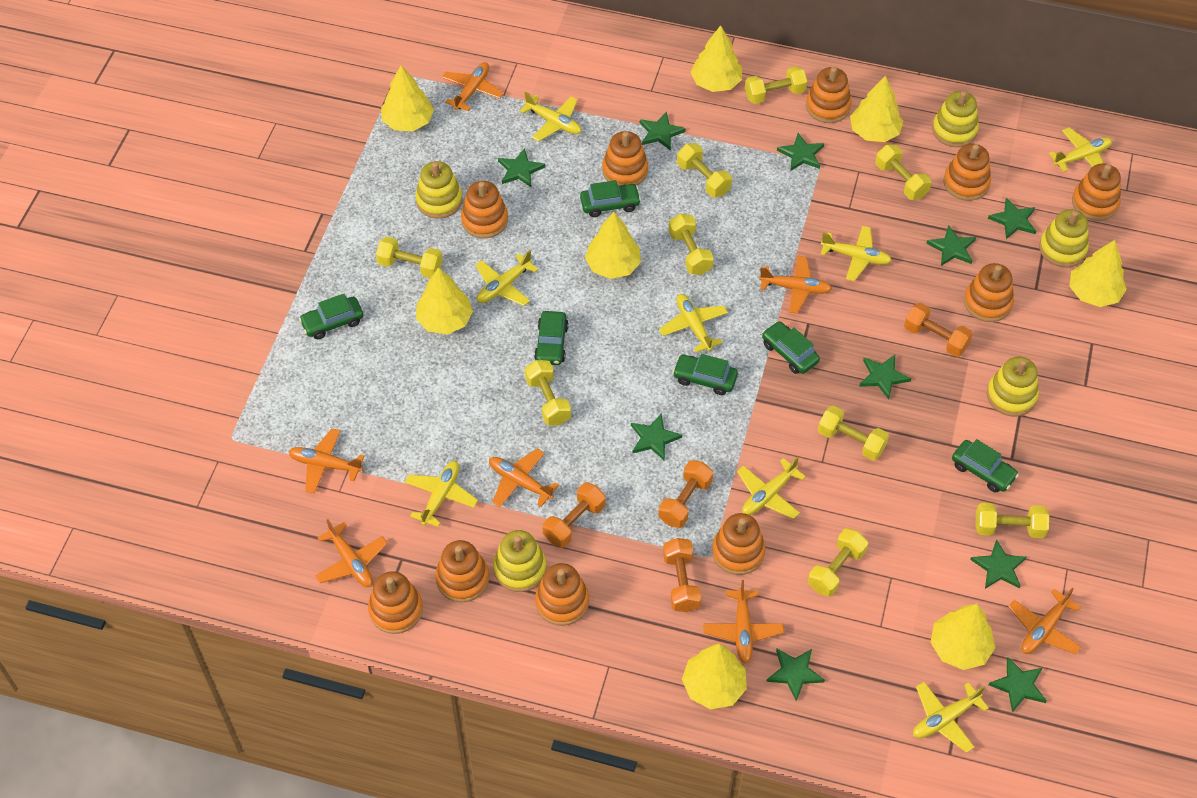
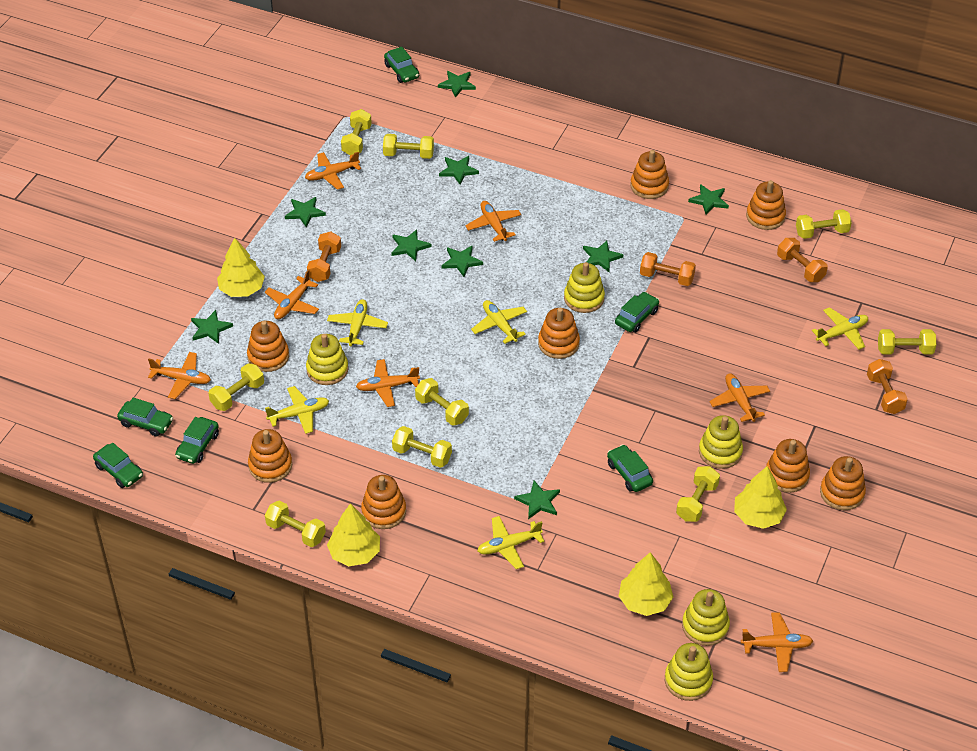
green star: [498,148,545,187] [631,414,682,461] [640,112,686,151] [766,649,825,701] [777,133,824,171] [859,355,911,400] [926,225,976,266] [970,539,1027,589] [988,198,1036,239] [989,657,1047,712] = 10 -> [191,310,233,344] [285,197,326,228] [391,229,431,261] [438,71,476,98] [439,156,479,185] [442,246,483,277] [514,480,560,519] [583,241,623,272] [688,184,729,215] = 9
orange stacking toy: [368,571,423,634] [435,540,489,603] [461,181,508,238] [535,563,589,626] [602,131,648,186] [712,513,765,575] [806,67,851,123] [943,144,991,201] [964,263,1014,322] [1072,163,1121,221] = 10 -> [247,321,289,372] [248,429,292,483] [361,475,406,529] [538,308,580,359] [630,150,669,199] [746,180,786,230] [766,439,810,493] [820,456,866,510] = 8
yellow plane: [405,461,478,527] [475,250,539,306] [520,91,581,141] [659,294,728,353] [737,457,806,519] [821,226,892,281] [913,682,989,753] [1049,127,1112,172] = 8 -> [265,386,329,434] [327,299,388,346] [471,300,527,344] [477,516,544,569] [812,307,868,350] = 5
yellow tree: [381,66,434,131] [416,267,473,334] [585,212,641,279] [682,644,747,709] [691,25,742,92] [850,75,903,142] [930,604,996,670] [1069,240,1127,307] = 8 -> [217,238,265,297] [327,503,380,566] [619,552,673,616] [734,466,787,529] = 4

